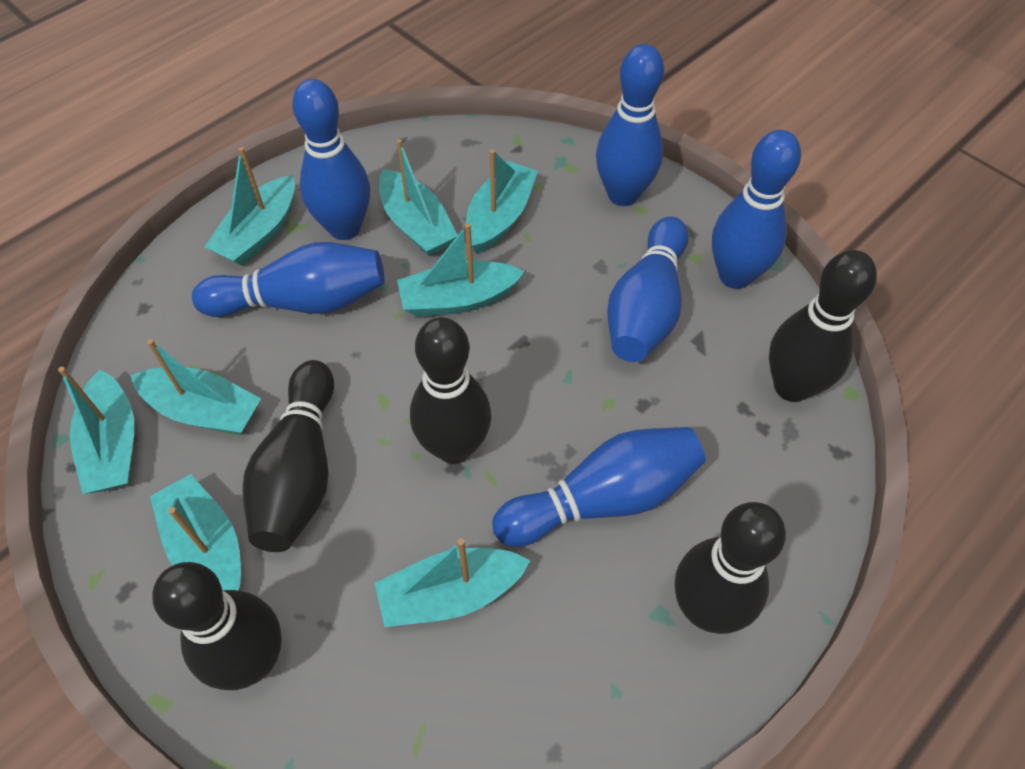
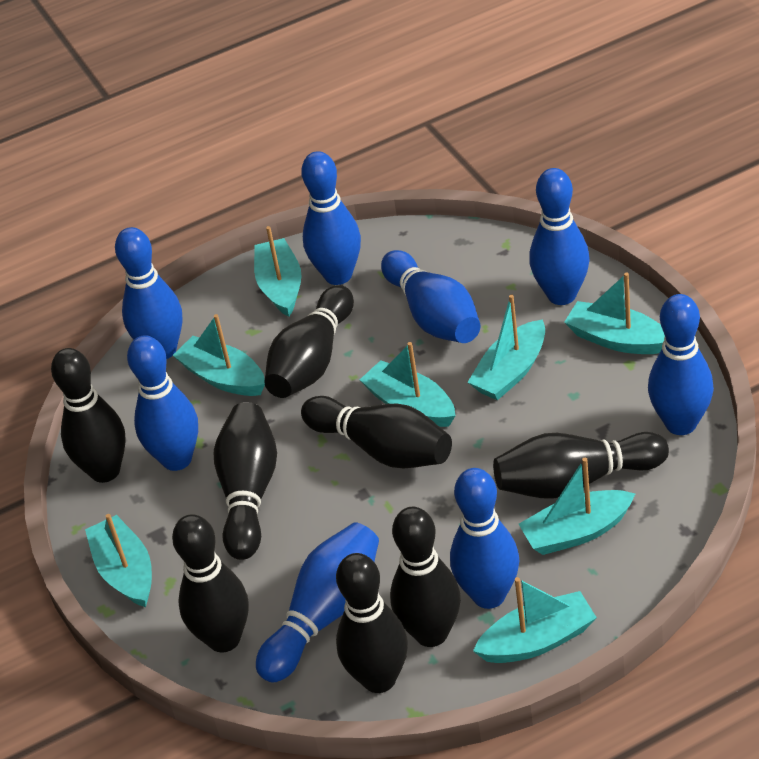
black bowling pin: [152,562,282,690] [243,360,334,552] [410,317,491,464] [675,502,786,634] [769,250,877,402] = 5 -> [51,348,126,483] [172,514,248,652] [214,402,277,560] [264,285,354,398] [301,396,452,468] [336,553,408,693] [390,507,461,647] [493,432,669,499] = 8
blue bowling pin: [192,242,384,317] [292,79,370,240] [492,427,706,547] [596,44,664,206] [607,216,689,362] [712,130,801,289] = 6 -> [115,227,183,359] [127,335,198,471] [256,522,379,682] [301,151,361,285] [381,250,480,343] [450,468,519,609] [529,168,590,305] [648,294,714,435] = 8

